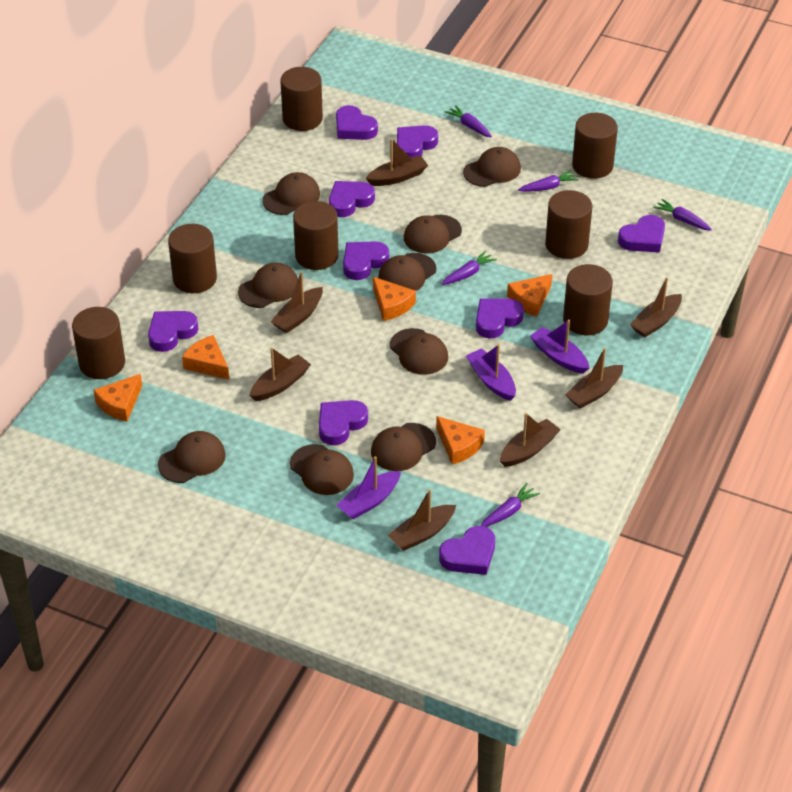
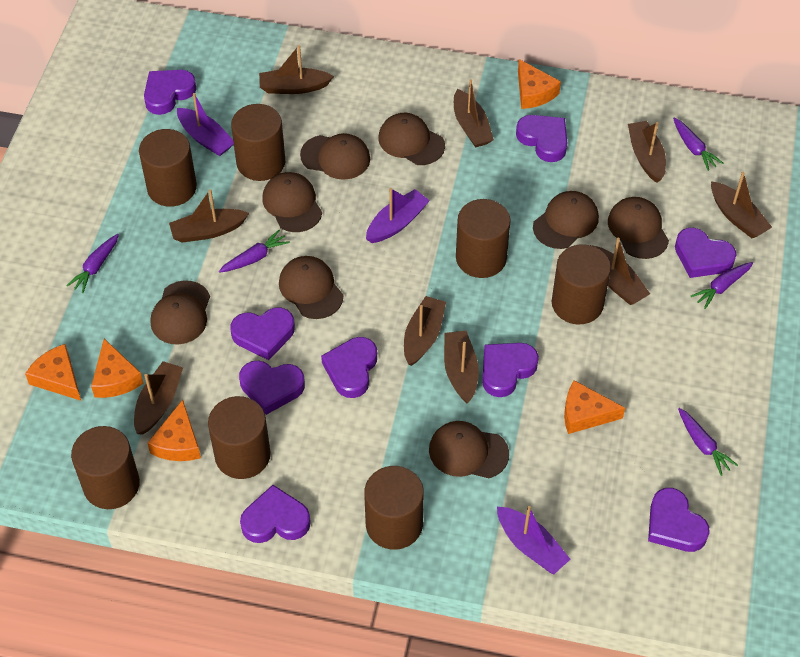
brown boat: [249,347,311,401] [271,272,323,333] [365,138,428,186] [388,489,456,551] [500,413,561,467] [565,348,623,409] [630,277,682,337] = 7 -> [134,361,183,435] [169,189,249,243] [259,45,334,94] [404,296,446,366] [444,331,479,404] [454,79,494,148] [590,238,650,305] [628,121,666,183] [711,172,772,238] = 9
brown cap: [158,431,226,483] [238,263,298,308] [263,172,320,215] [290,444,354,495] [371,423,436,471] [378,253,436,291] [390,328,448,375] [404,215,462,253] [463,147,521,187] = 9 -> [150,281,210,344] [262,172,322,232] [279,256,343,319] [300,133,370,180] [378,113,445,165] [429,421,509,478] [533,191,599,249] [608,197,669,259] = 8

